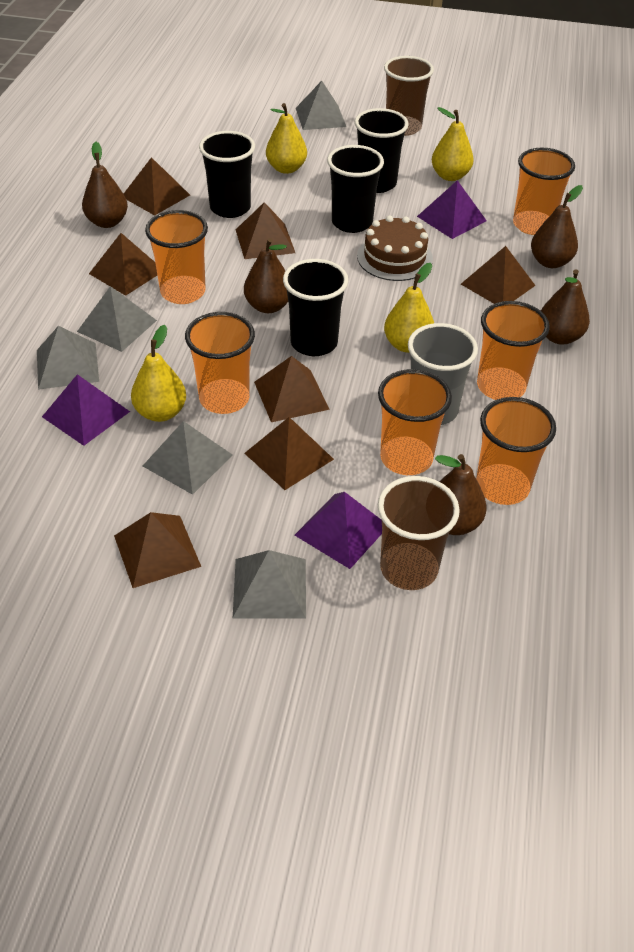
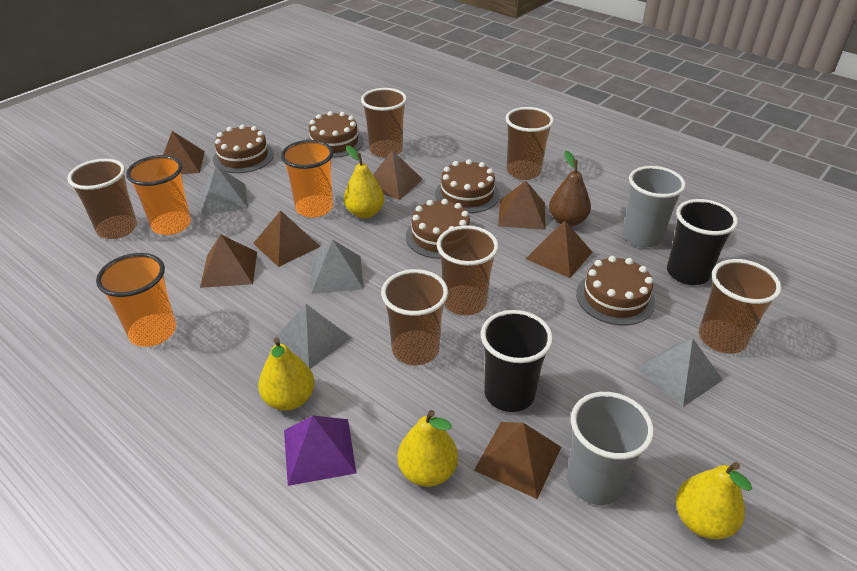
black cup: [199,131,255,218] [283,259,348,356] [327,145,384,233] [355,108,409,193] = 4 -> [481,310,553,412] [667,199,738,285] = 2
brown cake: [357,216,433,281] = 1 -> [213,124,274,173] [307,111,364,158] [406,199,470,259] [435,159,500,213] [576,256,655,325] = 5
brown cup: [378,476,460,590] [384,56,434,136] = 2 -> [67,159,137,239] [361,88,407,158] [381,269,448,365] [437,225,499,315] [505,107,554,180] [699,259,782,354] = 6
brown pear: [82,142,128,228] [244,238,288,313] [435,454,487,535] [531,185,583,268] [541,269,590,344] = 5 -> [549,151,591,227] = 1
grey cup: [408,323,478,425] = 1 -> [567,392,654,505] [623,166,686,247] = 2
grey pyramid: [37,326,99,390] [77,286,157,352] [143,421,233,495] [233,550,306,618] [296,81,346,130] = 5 -> [201,166,248,215] [272,304,352,369] [311,239,364,294] [637,338,723,407] = 4
orange cup: [145,210,208,304] [185,312,255,414] [378,369,452,475] [476,397,556,505] [477,301,550,400] [513,148,575,235] = 6 -> [96,253,176,347] [126,155,191,235] [281,140,333,218] = 3
purple pyramid: [42,374,130,446] [295,492,382,569] [417,180,487,239] = 3 -> [284,416,356,486] = 1

